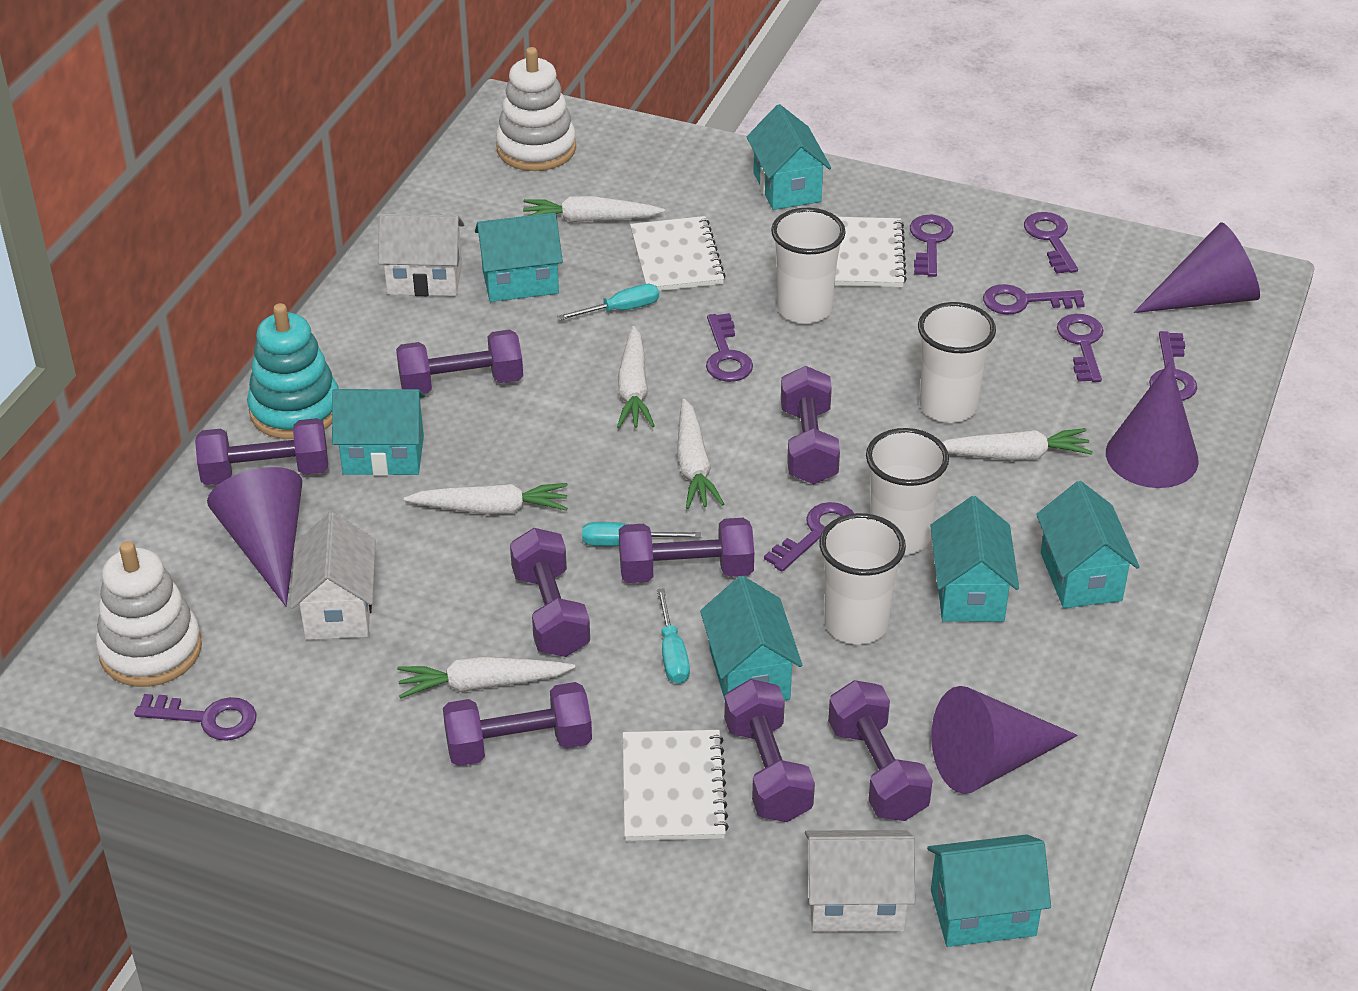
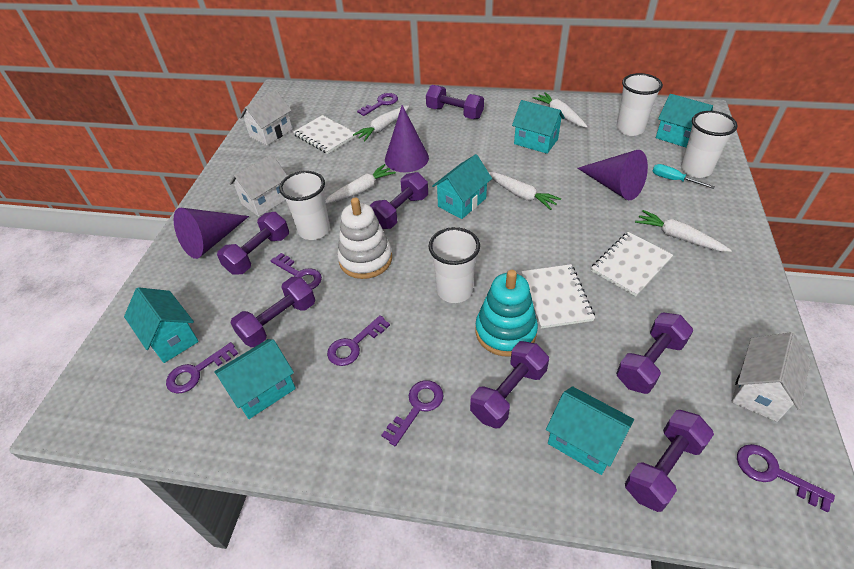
purple cone: [207,467,302,606] [931,686,1078,794] [1106,361,1199,488] [1134,223,1260,313] = 4 -> [174,208,249,259] [385,105,429,172] [577,150,648,200] = 3
purple dumbbell: [195,418,328,485] [396,330,523,394] [443,682,592,766] [510,528,590,657] [619,518,754,583] [724,679,815,822] [781,366,840,484] [828,680,933,821] = 8 -> [217,212,289,274] [231,277,315,347] [369,172,428,229] [426,85,484,119] [470,341,549,429] [616,313,693,394] [625,410,714,512] = 7
purple key: [134,694,257,741] [706,313,753,382] [764,502,854,572] [910,215,953,277] [983,284,1085,315] [1024,212,1078,274] [1057,314,1104,382] [1149,331,1197,401] = 8 -> [166,342,238,394] [270,253,322,289] [327,315,390,366] [357,93,398,116] [381,380,444,446] [737,444,835,512] = 6
turquoise house: [332,389,425,476] [475,213,563,302] [700,576,802,701] [746,104,831,210] [927,834,1051,947] [930,496,1019,622] [1036,481,1140,608] = 7 -> [124,287,199,363] [214,339,296,419] [432,154,492,219] [512,100,565,154] [546,386,634,475] [656,94,713,147] = 6
turquoise screwdriver: [557,284,659,320] [582,522,701,546] [657,588,690,684] = 3 -> [653,164,715,189] = 1
white carrot: [397,656,575,699] [404,483,568,515] [523,196,665,222] [617,326,654,428] [677,399,724,509] [942,428,1093,461] = 6 -> [325,164,396,204] [353,105,409,141] [489,172,561,210] [533,92,588,128] [635,210,732,252] = 5
white stacking toy: [96,541,202,687] [496,47,576,171] = 2 -> [337,197,392,279] = 1

